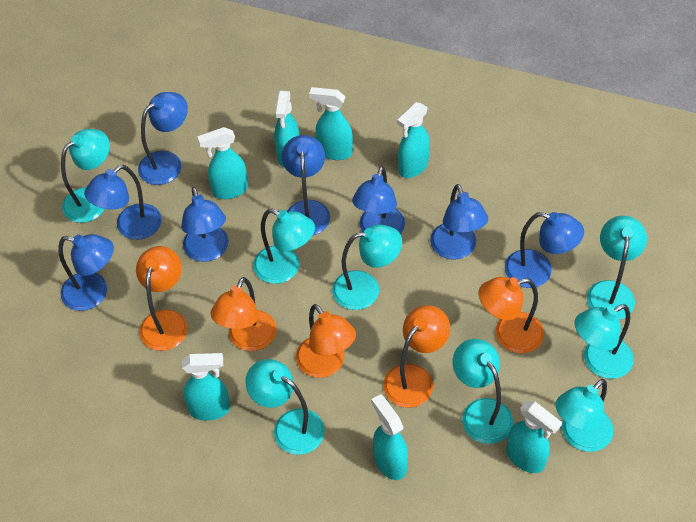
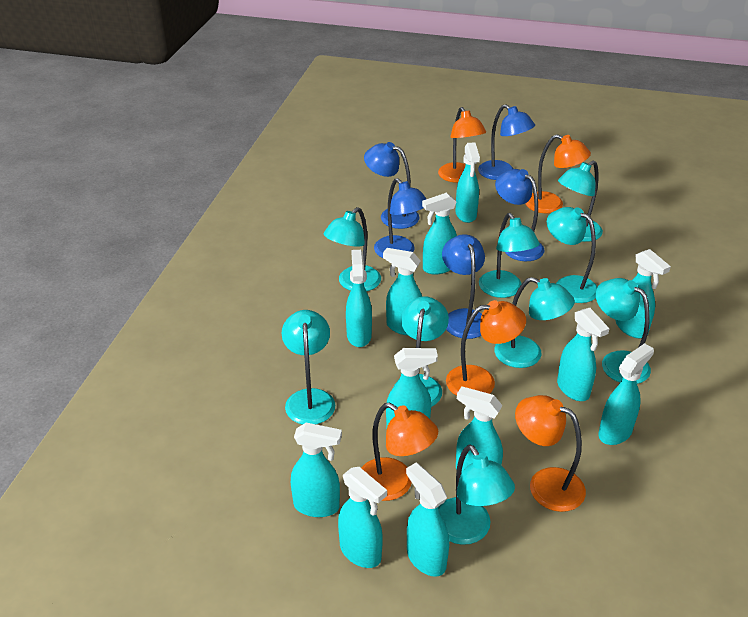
blue lamp: [59,234,114,311] [84,165,162,240] [138,92,188,185] [181,187,229,262] [282,135,330,236] [352,166,405,234] [430,184,488,260] [505,212,584,288] = 8 -> [364,142,419,229] [374,178,426,258] [442,234,485,339] [478,104,535,180] [495,169,544,261] = 5
turquoise lamp: [61,129,110,223] [245,359,325,455] [253,209,315,284] [332,225,402,310] [452,339,513,444] [556,379,613,452] [574,304,634,379] [587,216,647,320] = 8 -> [282,310,335,425] [324,207,381,291] [394,296,449,407] [438,444,515,545] [479,213,540,298] [494,277,575,368] [547,207,597,303] [558,161,603,242] [596,278,651,384] = 9
turquoise spray bottle: [182,353,230,421] [197,127,248,199] [274,91,300,168] [309,87,353,160] [371,394,408,480] [397,102,430,178] [506,400,562,473] = 7 -> [291,423,342,517] [338,467,387,568] [346,250,372,347] [383,248,422,336] [386,348,438,426] [406,463,449,577] [422,193,457,274] [455,142,480,223] [456,386,503,474] [557,308,610,401] [598,343,654,445] [616,249,671,338] = 12

